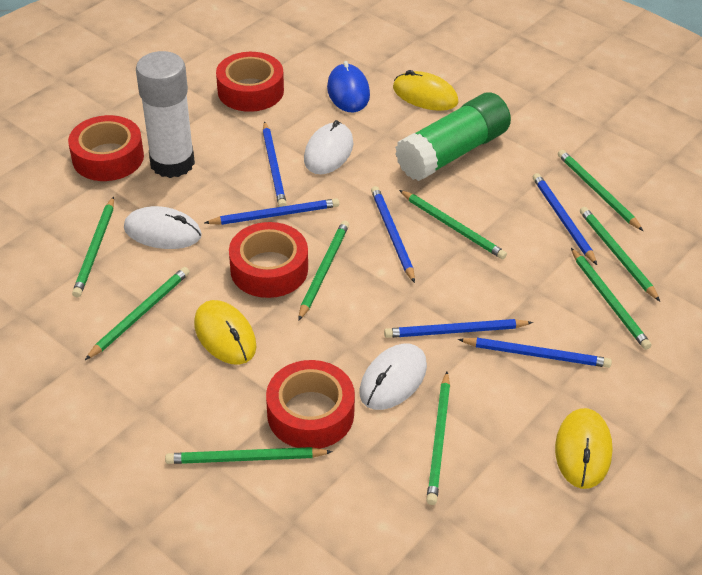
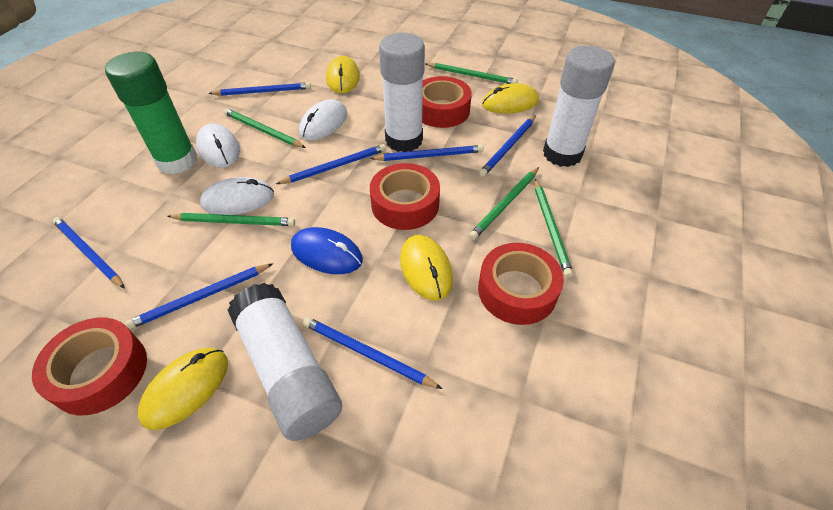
blue pencil: [205,198,339,225] [263,121,287,207] [371,186,415,283] [384,319,533,338] [458,338,612,368] [533,173,597,265] = 6 -> [52,217,125,289] [125,263,273,330] [208,82,311,96] [276,144,386,184] [303,317,442,389] [370,145,484,161] [479,115,536,177] = 7
green pencil: [72,196,114,297] [85,267,190,360] [165,447,332,464] [298,220,349,321] [399,190,507,259] [426,372,450,505] [558,150,643,231] [571,248,652,350] [580,207,660,301] = 9 -> [167,213,295,226] [224,108,306,148] [425,63,518,84] [469,167,539,240] [535,179,573,278] = 5
white glue stick: [136,51,195,178] = 1 -> [228,283,342,441] [379,33,425,152] [543,45,615,167] = 3
yellow mouse: [194,300,257,365] [393,70,459,111] [555,408,613,489] = 3 -> [138,348,228,430] [326,56,360,93] [400,235,453,301] [482,83,539,114] = 4

